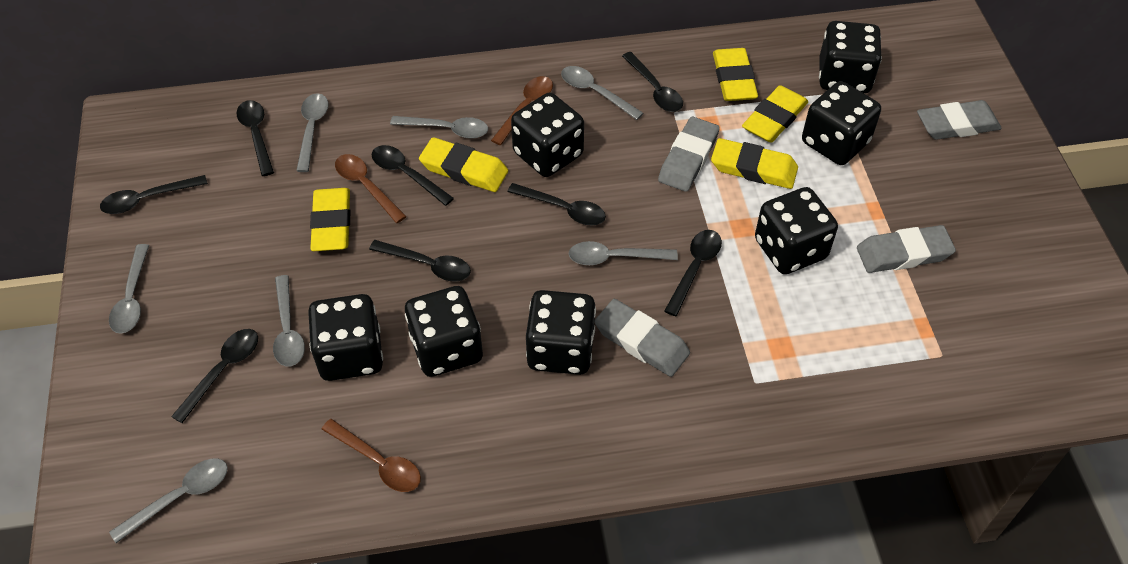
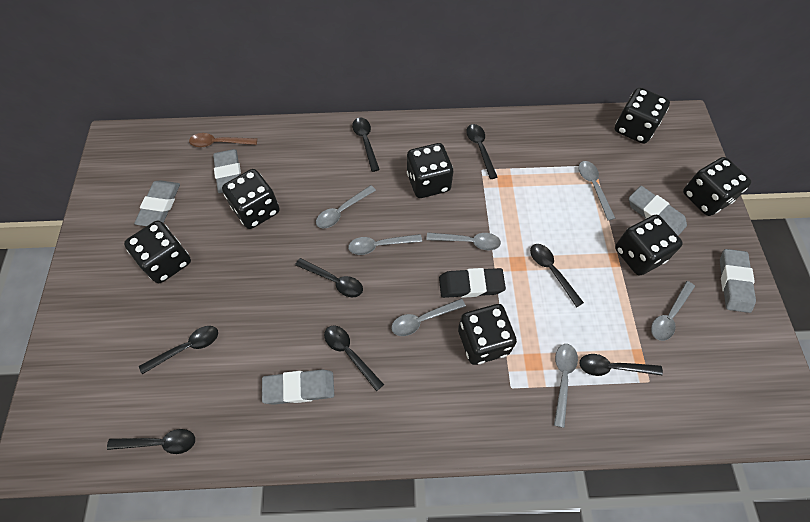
black eraser: none = 0 -> [439,268,506,298] = 1
brown spoon: [322,419,421,492] [335,154,407,223] [491,76,553,145] = 3 -> [189,133,257,147] = 1
grey eraser: [595,299,690,377] [658,117,720,192] [857,225,956,273] [917,100,1002,140] = 4 -> [134,180,180,226] [213,149,241,193] [262,369,334,405] [629,186,687,236] [720,249,756,313] = 5
yellow eraser: [310,188,351,251] [419,137,508,192] [711,138,798,189] [713,48,758,101] [742,85,808,143] = 5 -> none = 0

